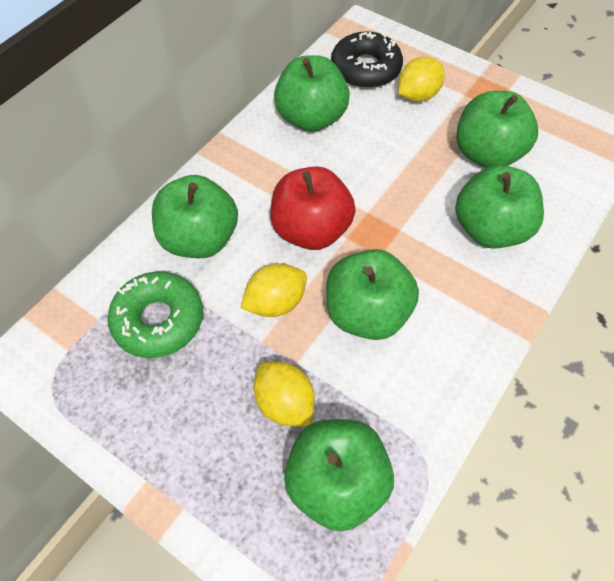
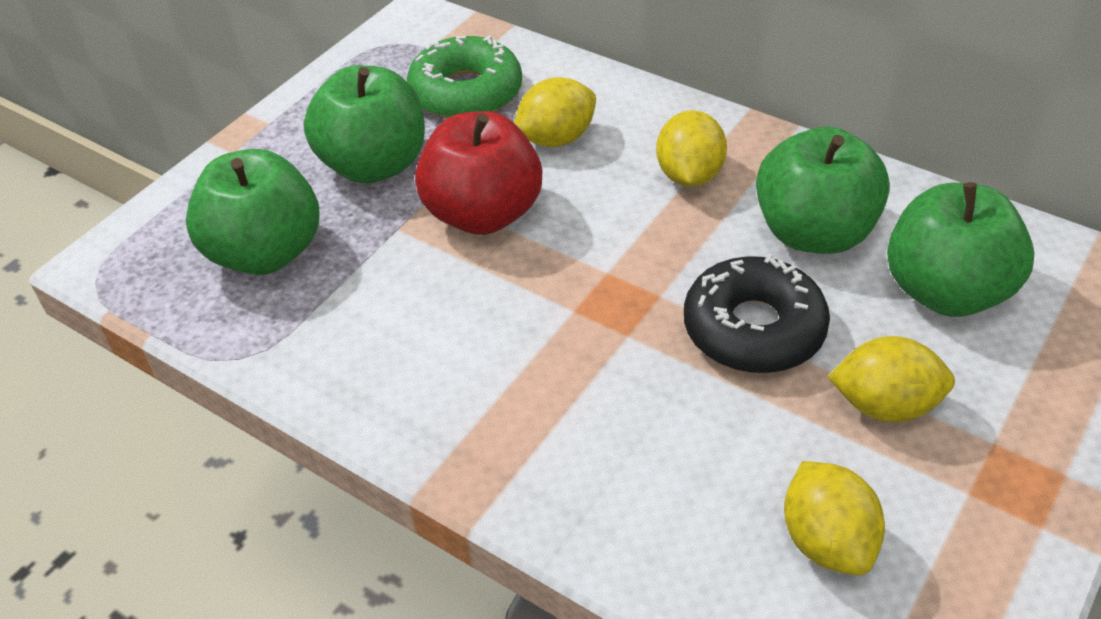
green apple: [152,175,238,258] [274,55,350,132] [284,419,394,532] [326,249,419,340] [455,165,544,249] [456,91,538,168] = 6 -> [186,149,319,275] [304,65,425,184] [756,127,890,254] [887,182,1034,317] = 4
yellow lemon: [241,263,307,317] [254,362,315,427] [398,57,445,102] = 3 -> [514,77,596,147] [656,110,727,187] [784,461,885,575] [828,336,955,422] = 4

